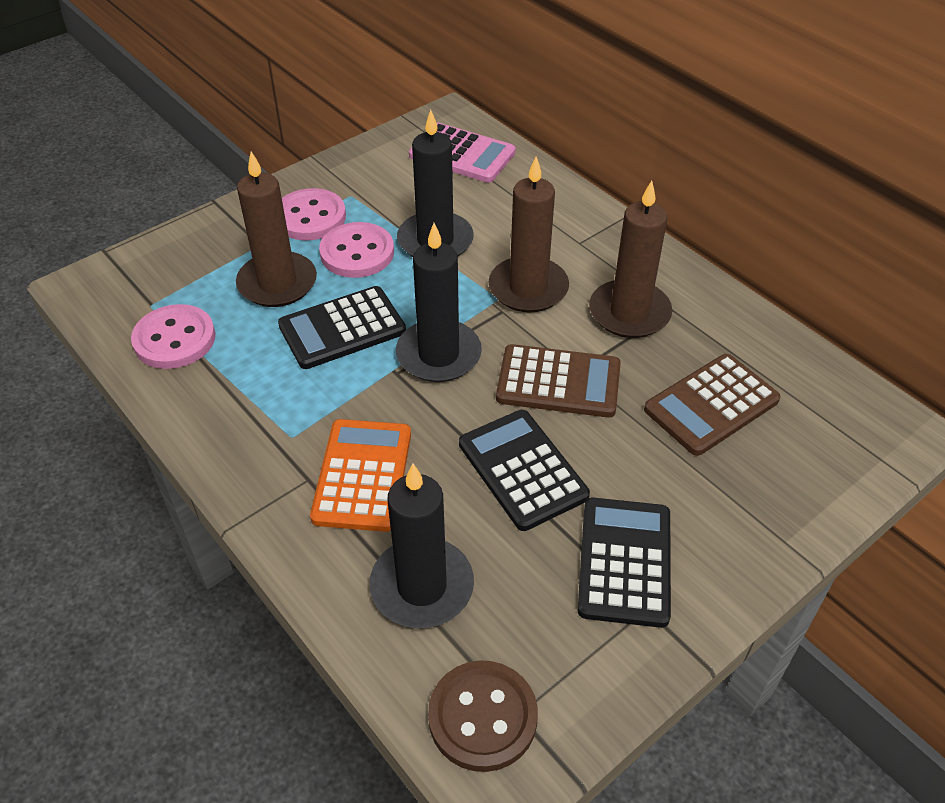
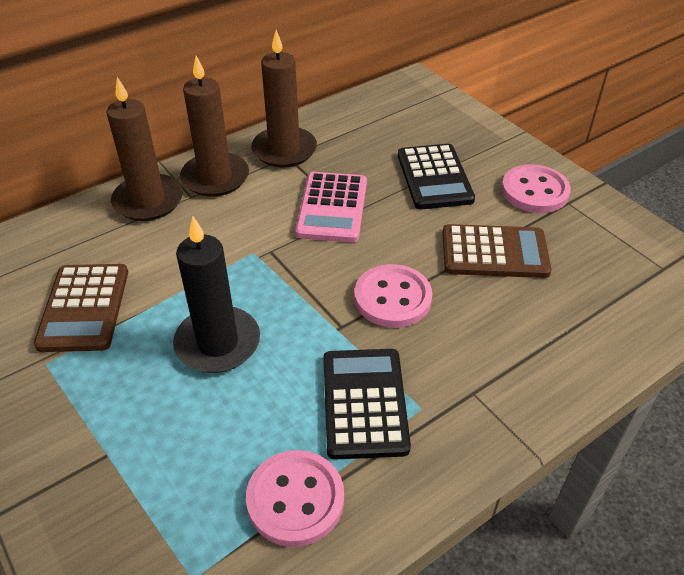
black calculator: [278,286,406,369] [459,410,590,531] [578,498,671,628] = 3 -> [323,349,411,460] [398,144,475,209] = 2
black candle: [369,463,474,628] [396,223,482,382] [397,110,474,257] = 3 -> [173,216,260,373] = 1
brown button: [428,660,538,772] = 1 -> none = 0
orange calculator: [310,419,411,532] = 1 -> none = 0

